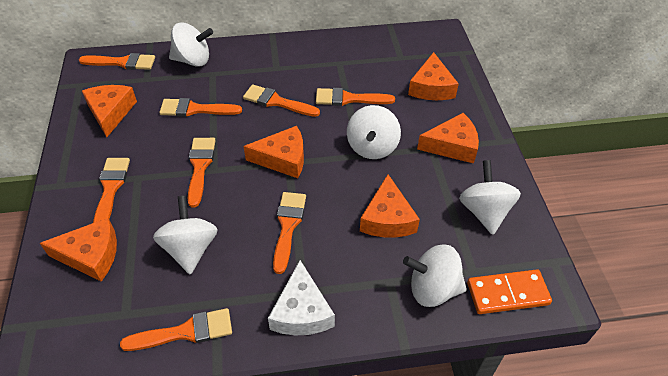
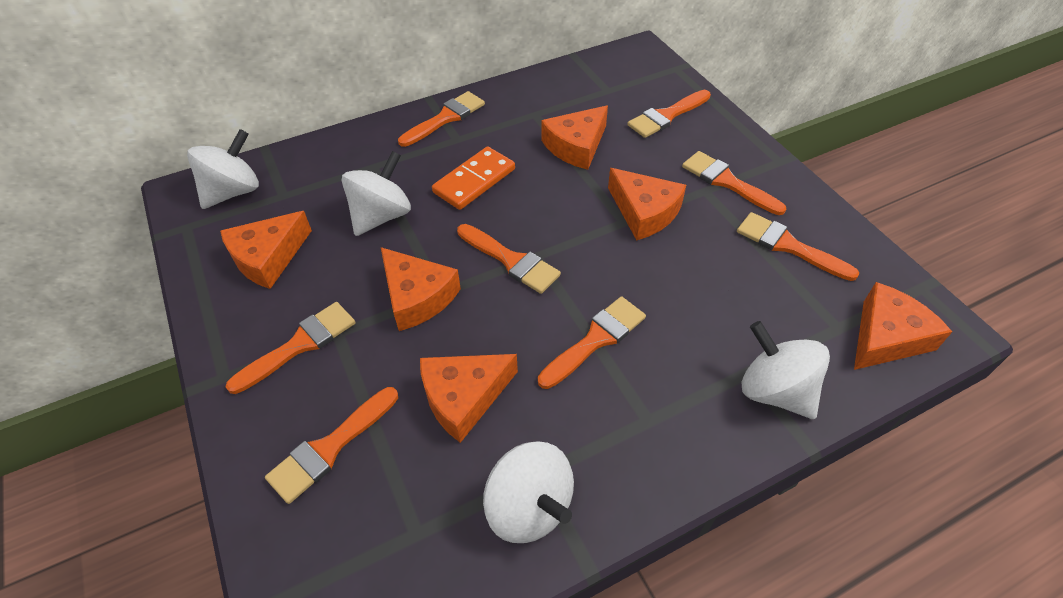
white cheese: [268,260,335,335] = 1 -> none = 0
white spinning top: [153,196,218,274] [169,23,213,67] [347,105,401,159] [403,244,467,307] [459,160,521,235] = 5 -> [187,129,259,209] [342,151,411,236] [483,441,574,543] [741,321,830,419] = 4

